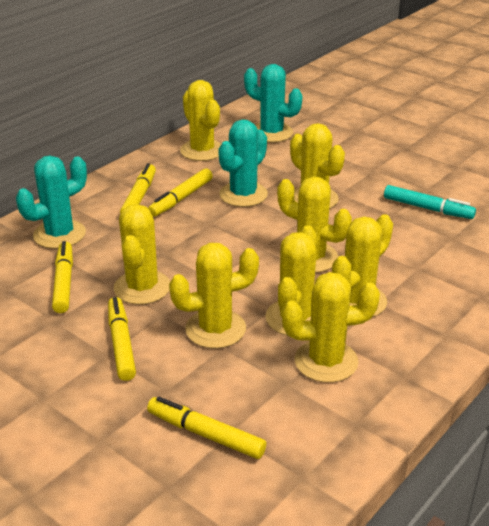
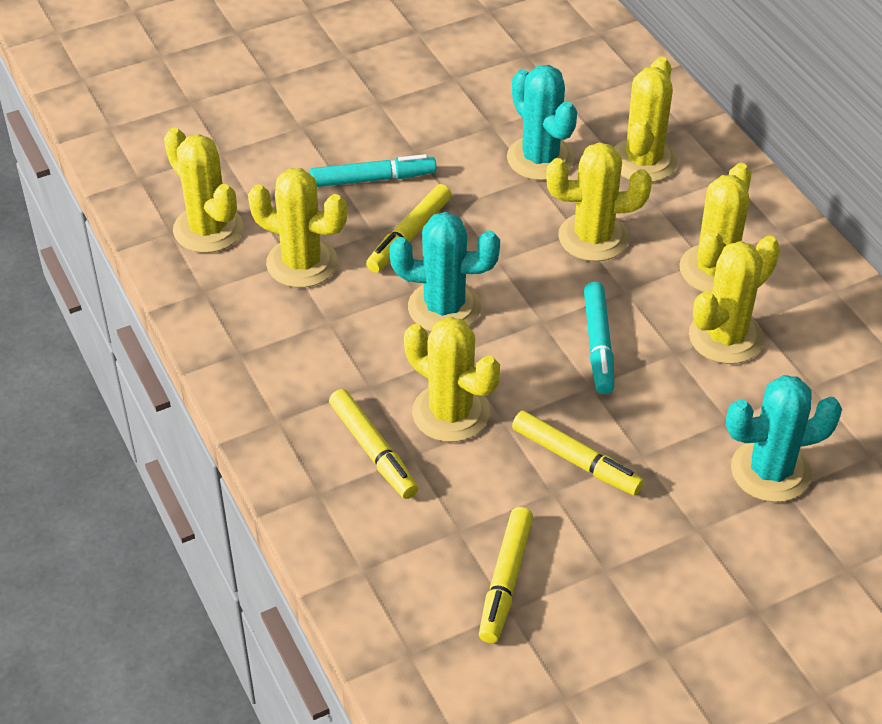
turquoise marker: [384,185,476,219] = 1 -> [310,154,437,187] [584,281,614,394] = 2
yellow cactus: [114,204,170,305] [169,243,259,349] [180,80,221,161] [265,225,317,336] [277,177,352,273] [282,272,380,383] [290,123,345,209] [332,214,393,317] = 8 -> [164,128,243,253] [248,168,347,288] [404,317,500,442] [546,142,652,261] [614,56,678,182] [679,163,751,293] [689,236,780,364] = 7
yellow marker: [52,241,73,313] [108,297,136,381] [120,163,156,214] [147,397,266,459] [148,168,213,217] = 5 -> [329,389,418,499] [366,184,452,273] [479,507,533,643] [512,411,644,496] = 4

